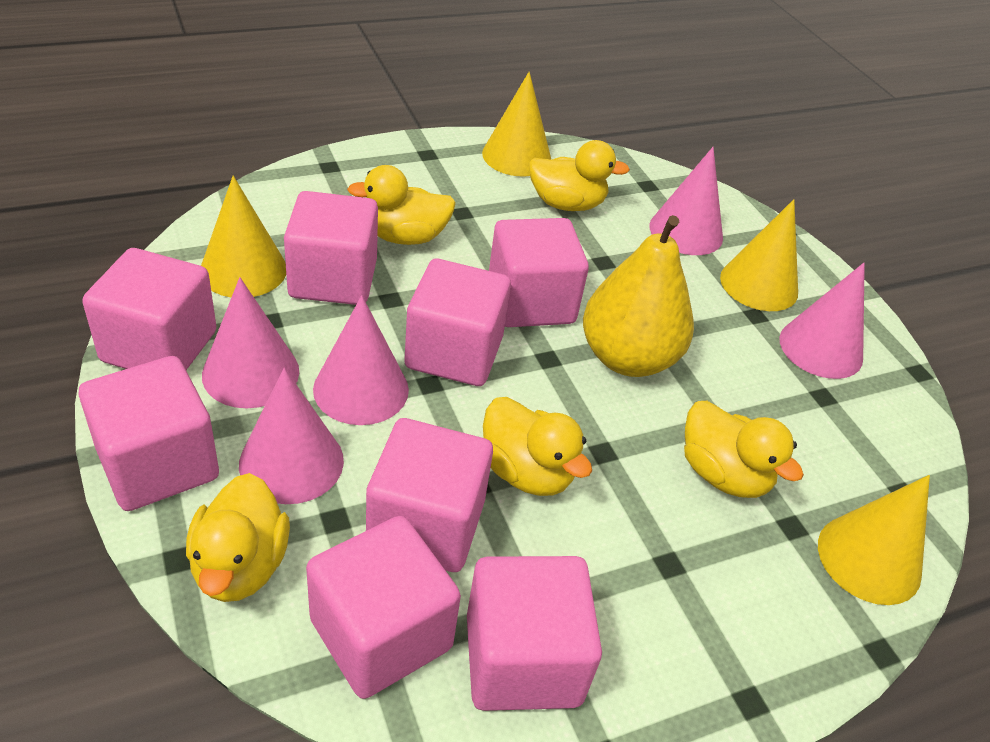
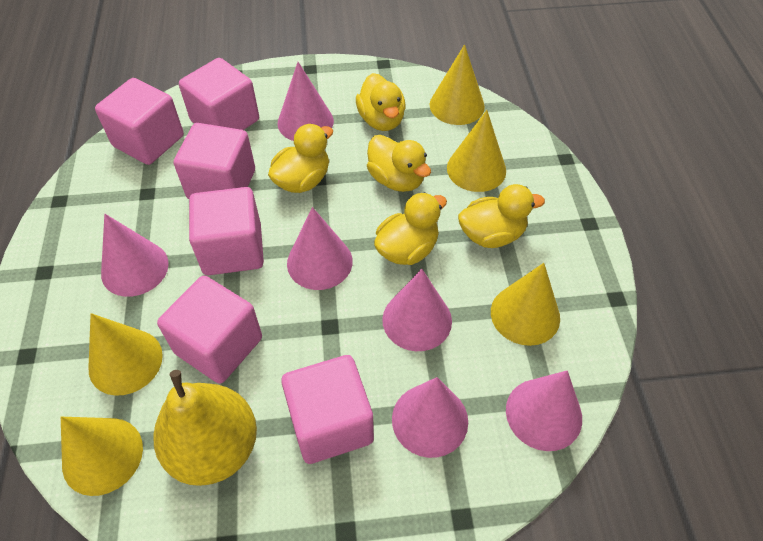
pink cone: [202,277,299,408] [239,368,344,504] [313,295,409,425] [649,147,723,255] [779,263,865,379] = 5 -> [101,214,169,297] [278,62,334,141] [287,207,353,290] [382,269,452,351] [392,377,468,458] [506,370,582,451] = 6
pink cube: [78,356,219,511] [82,248,216,370] [284,191,378,305] [306,516,461,699] [366,418,493,572] [404,259,511,386] [467,556,602,711] [489,218,589,327] = 8 -> [95,78,184,165] [157,276,262,384] [174,123,255,199] [179,58,259,130] [189,187,264,275] [281,355,374,464] = 6
yellow cone: [201,176,286,297] [482,72,551,177] [720,199,798,311] [818,475,930,605] = 4 -> [61,417,143,496] [88,313,163,396] [430,44,485,125] [447,110,506,192] [491,263,560,346] = 5

